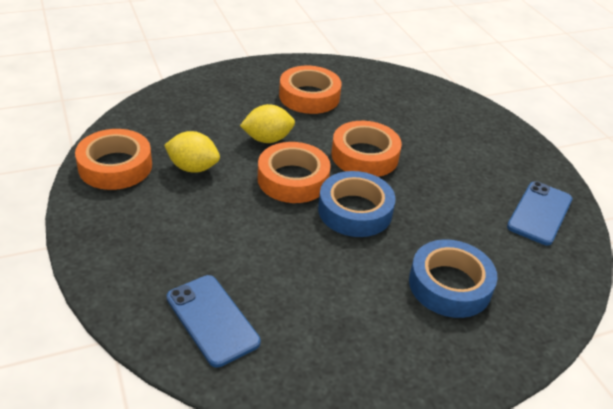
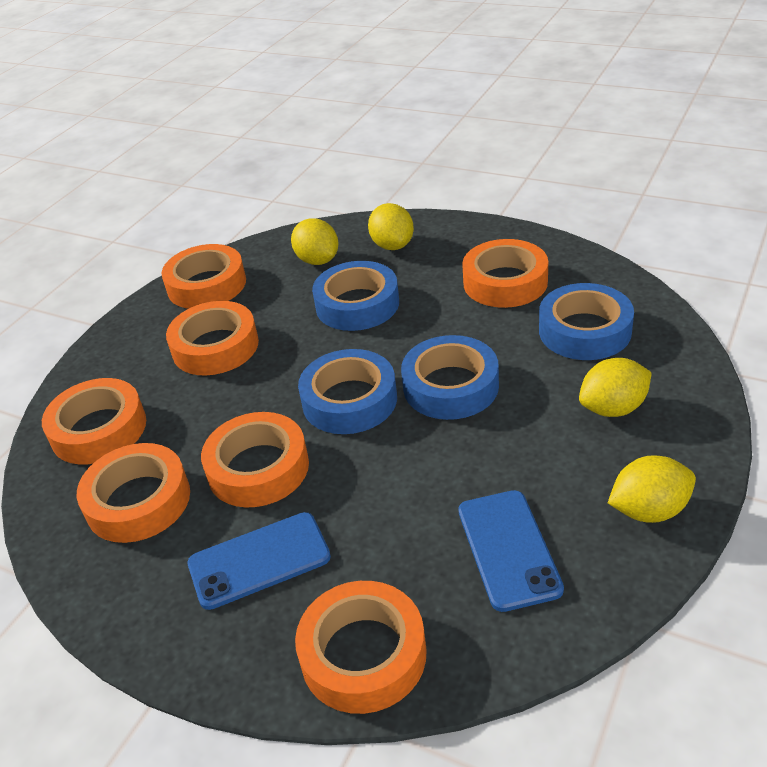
blue tape: [318,171,396,237] [409,239,497,318] = 2 -> [298,349,397,434] [312,261,399,331] [401,335,499,420] [539,283,634,360] = 4
orange tape: [75,129,152,190] [258,142,331,203] [279,66,341,114] [331,121,402,177] = 4 -> [42,378,146,464] [77,443,190,543] [162,244,246,309] [166,301,259,376] [201,412,309,508] [295,581,427,714] [462,239,548,308] = 7
yellow lemon: [164,131,220,173] [240,104,295,143] = 2 -> [291,218,339,265] [368,203,414,250] [579,358,652,417] [608,455,696,523] = 4

